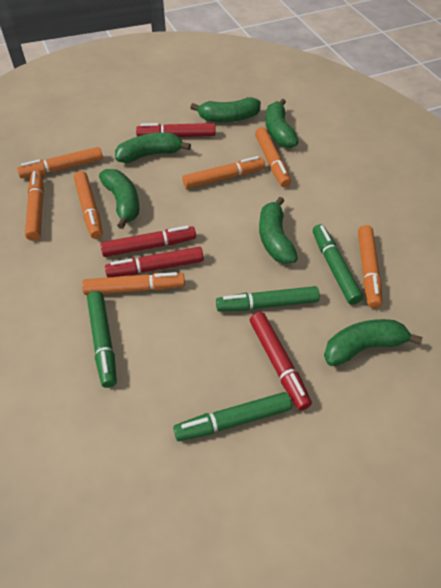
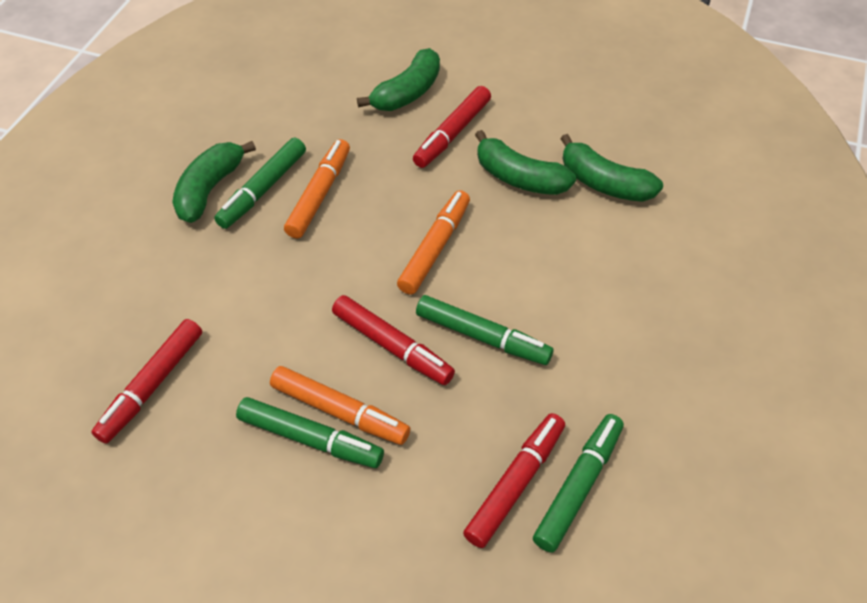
green banana: [99,169,139,229] [115,133,191,163] [190,97,261,122] [259,197,298,264] [265,99,299,148] [324,319,422,366] = 6 -> [172,141,256,223] [357,48,440,111] [475,130,576,195] [560,134,663,202] = 4
orange marker: [17,147,103,178] [25,171,44,241] [74,171,103,239] [82,272,185,295] [183,156,265,189] [255,127,291,187] [358,225,382,308] = 7 -> [270,366,410,445] [284,139,350,239] [397,190,470,295] = 3

